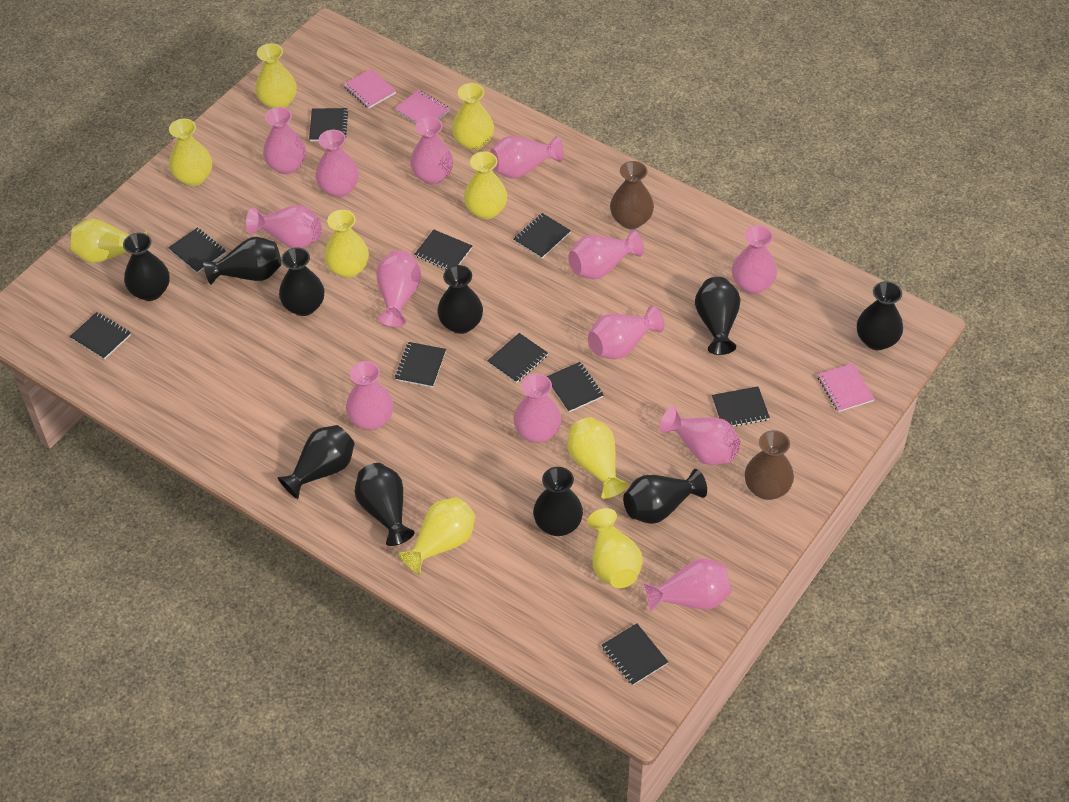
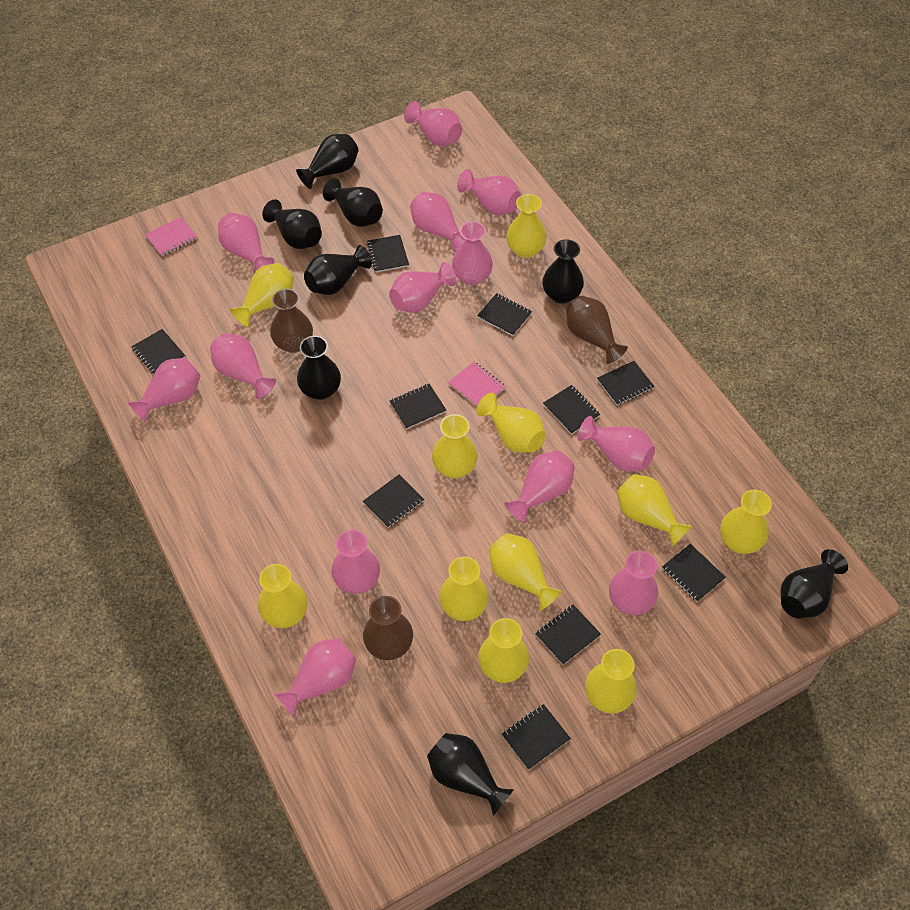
black vase: [123,233,170,301] [203,237,281,285] [277,425,355,499] [279,247,324,316] [355,463,415,546] [437,265,483,334] [533,467,583,536] [623,469,707,524] [695,277,741,355] [857,281,903,350] = 10 -> [262,199,322,249] [296,134,359,189] [297,336,341,400] [304,245,372,295] [323,178,383,227] [427,733,514,816] [542,239,584,304] [780,549,848,618] = 8
brown vase: [610,161,654,229] [745,430,794,500] = 2 -> [270,289,313,353] [363,596,413,660] [566,296,628,364] = 3
pink notebook: [343,69,396,109] [395,90,450,123] [817,363,875,412] = 3 -> [145,217,198,256] [448,362,506,407] = 2
yellow vase: [71,219,147,263] [169,119,212,186] [255,43,297,109] [324,210,369,278] [398,497,475,575] [452,83,494,151] [464,152,507,220] [567,417,629,499] [587,508,643,588] = 9 -> [229,263,294,327] [258,564,307,628] [432,414,478,478] [439,556,489,621] [476,393,546,453] [478,618,529,683] [489,533,562,611] [506,194,547,258] [585,649,637,714] [617,474,692,546] [720,490,772,554] = 11

